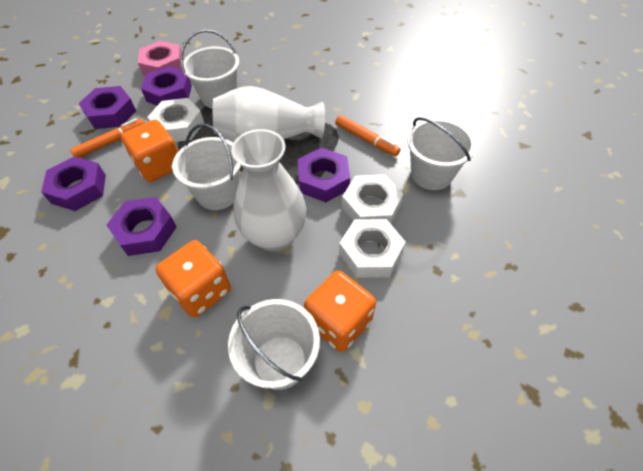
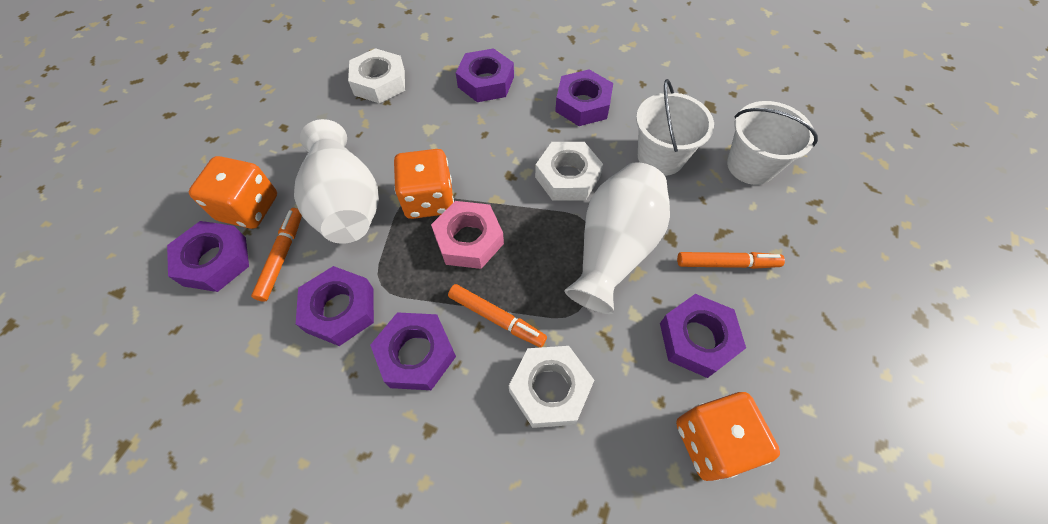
orange marker: [70,118,145,158] [335,115,401,156] = 2 -> [251,208,302,302] [448,284,547,347] [677,252,785,269] = 3
purple nut: [41,156,106,211] [79,86,136,129] [107,197,177,256] [141,66,192,106] [298,148,350,202] = 5 -> [167,221,249,292] [296,266,374,346] [370,312,456,390] [456,48,514,102] [555,69,613,126] [660,294,746,378] = 6
white bucket: [172,124,241,210] [180,30,239,109] [228,299,320,390] [407,117,476,190] = 4 -> [636,79,714,176] [727,101,818,185] = 2

